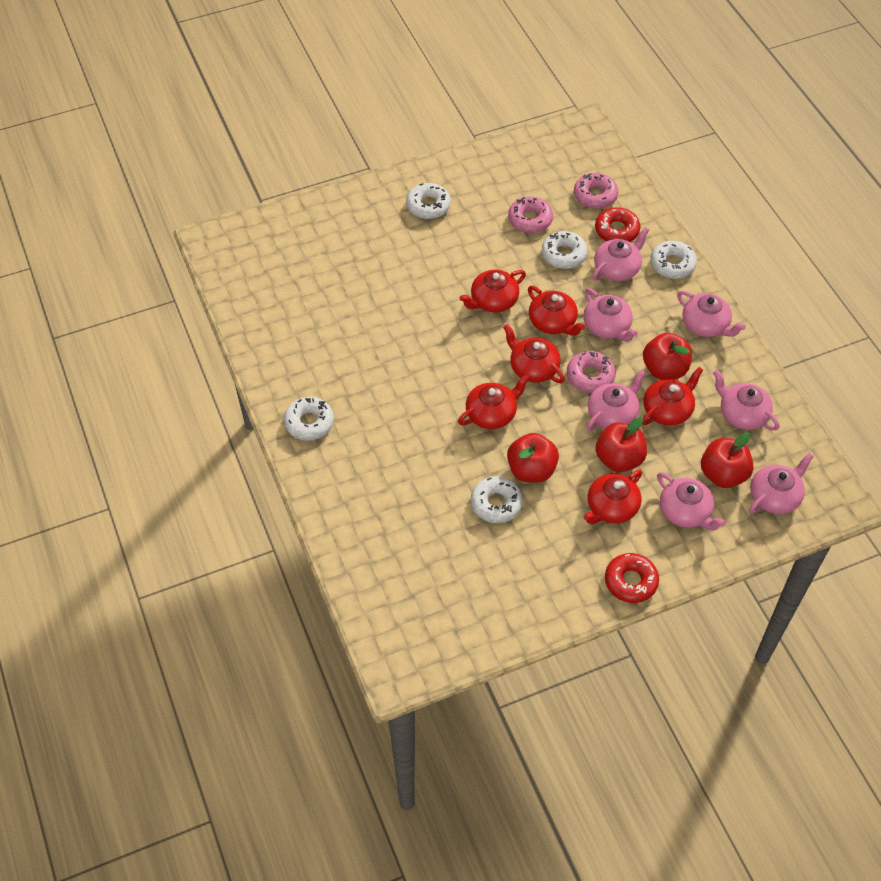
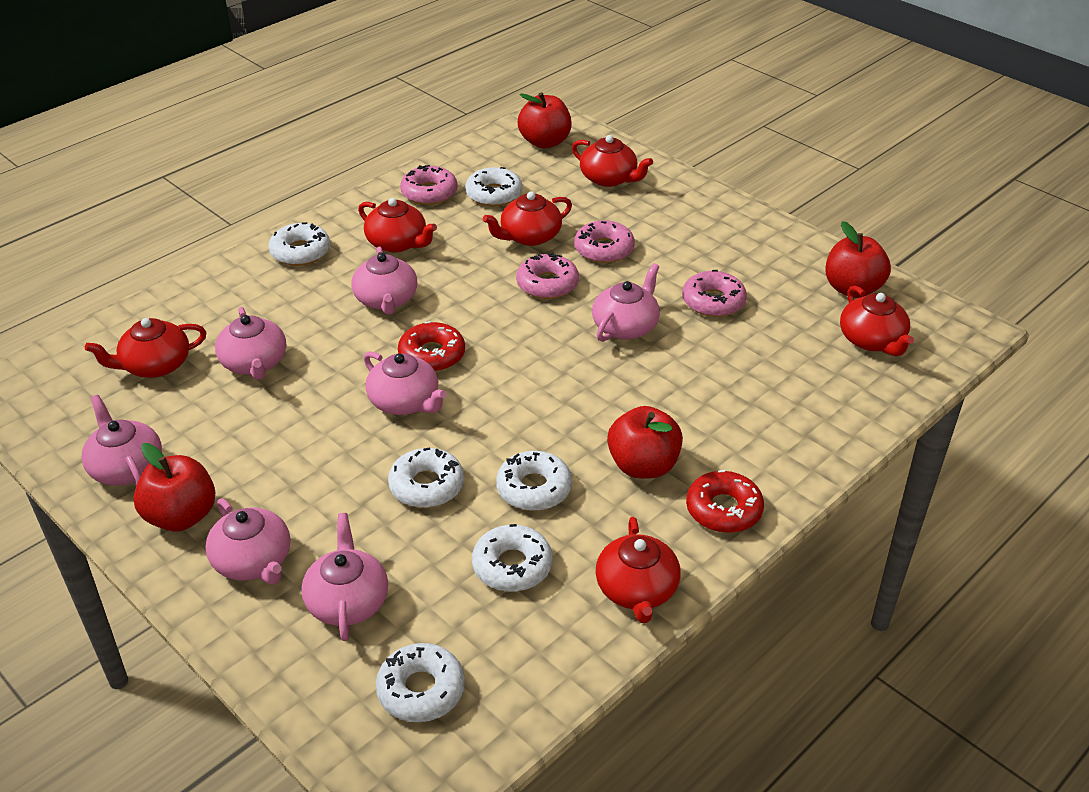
pink donut: [508,196,553,233] [567,351,616,393] [574,173,618,209] = 3 -> [400,165,458,205] [516,252,579,299] [574,220,635,263] [682,270,747,317] = 4
white donut: [284,397,334,441] [406,183,451,219] [471,476,523,523] [542,231,588,269] [650,241,697,279] = 5 -> [268,222,330,266] [376,643,465,722] [388,448,464,508] [465,167,522,206] [472,524,553,592] [496,451,572,511] = 6

